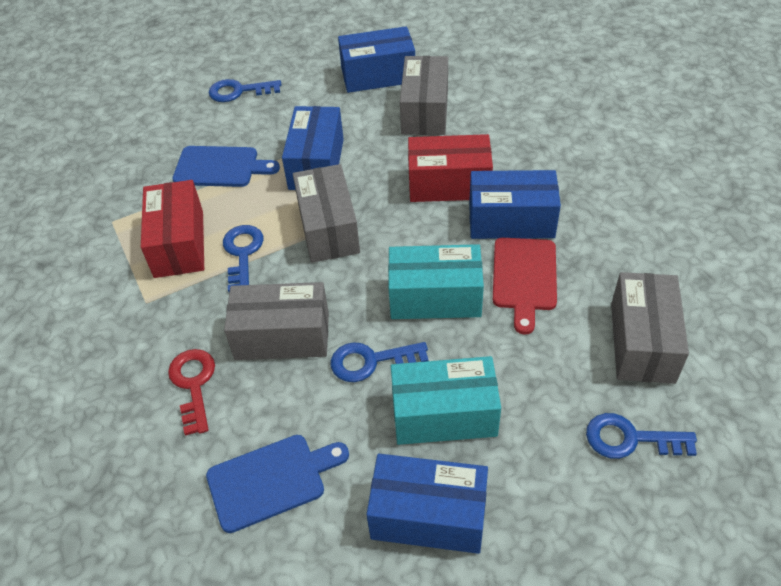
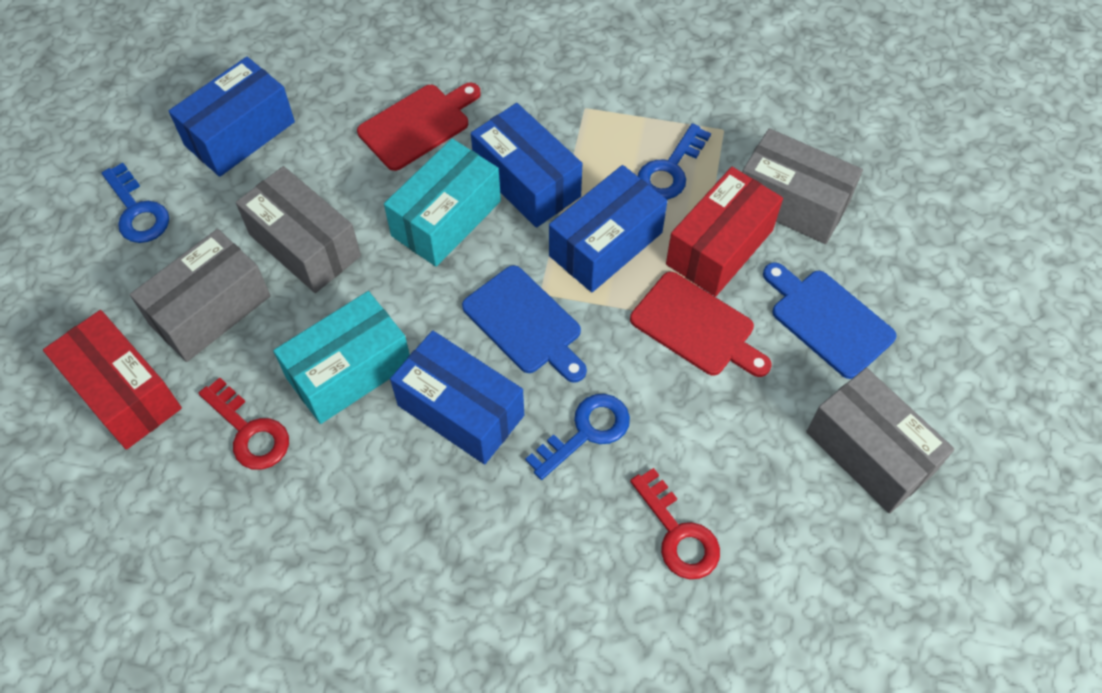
blue key: [209,79,281,102] [223,225,264,292] [331,342,429,382] [586,413,697,459] = 4 -> [102,163,169,243] [525,394,630,480] [638,123,711,200] = 3
red cutting board: [493,238,557,335] = 1 -> [357,83,481,171] [630,272,772,377] = 2
red key: [168,349,215,436] = 1 -> [199,378,289,470] [630,468,720,579] = 2

